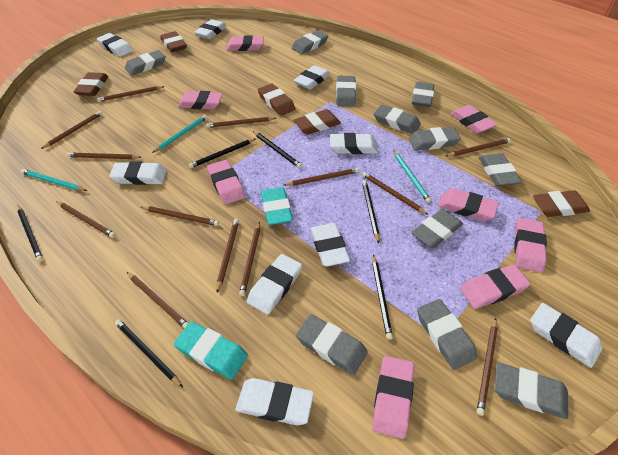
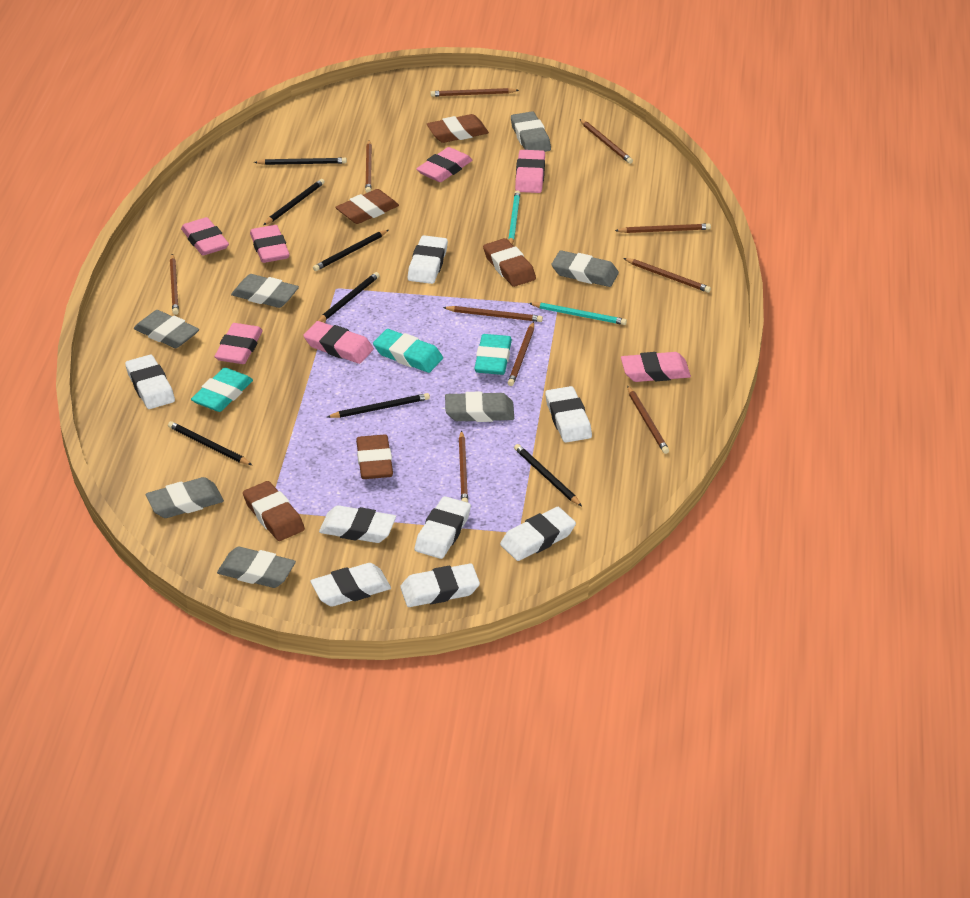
black pencil: [17,205,43,262] [115,319,183,387] [189,139,256,168] [253,131,302,168] [362,180,380,244] [372,255,393,340] = 6 -> [168,421,252,465] [254,158,347,165] [263,179,325,225] [313,230,388,271] [318,272,380,322] [327,393,430,418] [514,444,582,506] = 7
brown pencil: [41,111,103,149] [56,201,115,238] [67,152,141,159] [97,86,165,102] [127,272,189,329] [141,206,219,226] [206,117,276,128] [216,219,239,293] [239,222,260,296] [284,168,359,186] [362,172,428,215] [446,138,511,156] [477,318,498,416] = 13 -> [170,254,179,315] [365,140,372,193] [430,88,519,97] [443,306,543,322] [459,430,468,503] [508,322,534,386] [580,119,633,164] [615,223,711,233] [623,258,711,293] [627,386,669,454] = 10
grey eraser: [125,50,166,76] [292,30,328,54] [296,314,368,375] [336,76,356,106] [374,105,421,134] [408,127,461,151] [411,209,463,248] [412,82,434,107] [417,299,477,370] [479,153,522,186] [495,362,568,419] = 11 -> [134,310,199,348] [146,477,224,518] [217,547,296,588] [231,274,299,308] [445,392,514,422] [511,112,551,152] [551,250,619,287] = 7
pink eraser: [178,91,223,110] [207,160,245,204] [226,35,264,51] [372,356,414,439] [438,188,499,221] [450,105,497,134] [460,265,530,309] [514,218,547,273] = 8 -> [181,217,229,256] [215,323,263,364] [250,225,290,263] [303,321,374,364] [416,147,472,182] [515,150,545,193] [621,352,691,382] = 7
turquoise eraser: [174,322,248,379] [261,187,293,225] = 2 -> [191,368,253,412] [373,329,443,373] [474,334,512,375] = 3
turquoise pencil: [21,169,87,191] [152,115,207,153] [393,150,431,203] = 3 -> [508,190,520,244] [529,302,627,325] = 2
white eraser: [97,33,133,57] [109,161,167,185] [194,19,227,39] [236,378,314,425] [247,254,302,315] [294,65,330,90] [310,223,350,267] [330,133,378,154] [530,303,602,368] = 9 -> [125,355,175,409] [310,563,391,607] [319,505,396,543] [400,563,480,607] [408,235,448,284] [414,496,471,559] [500,507,576,561] [545,386,592,442] = 8

